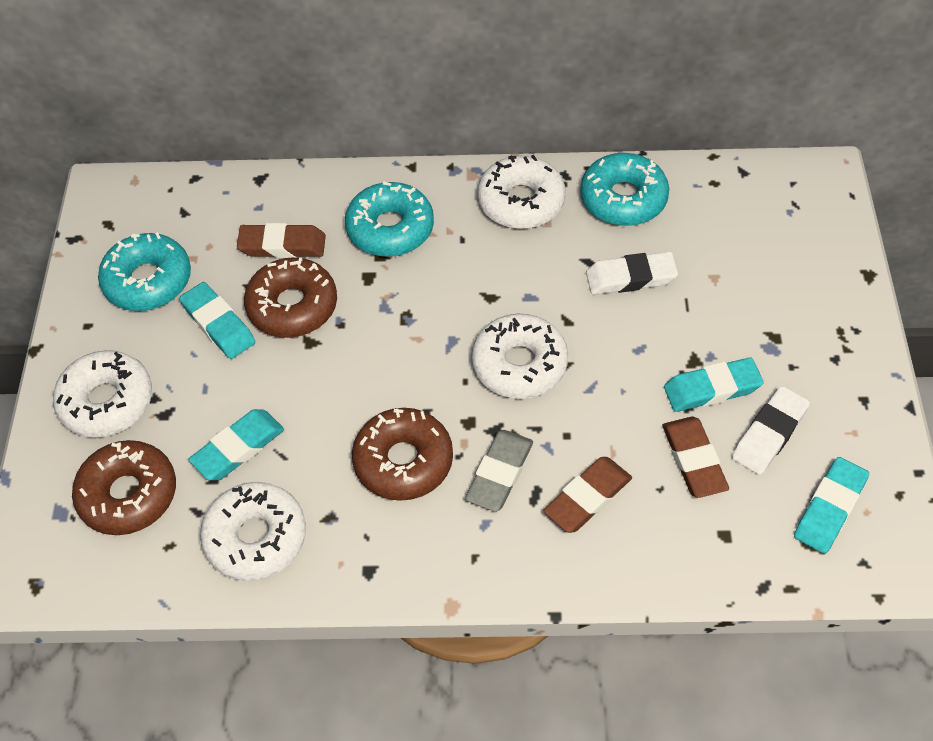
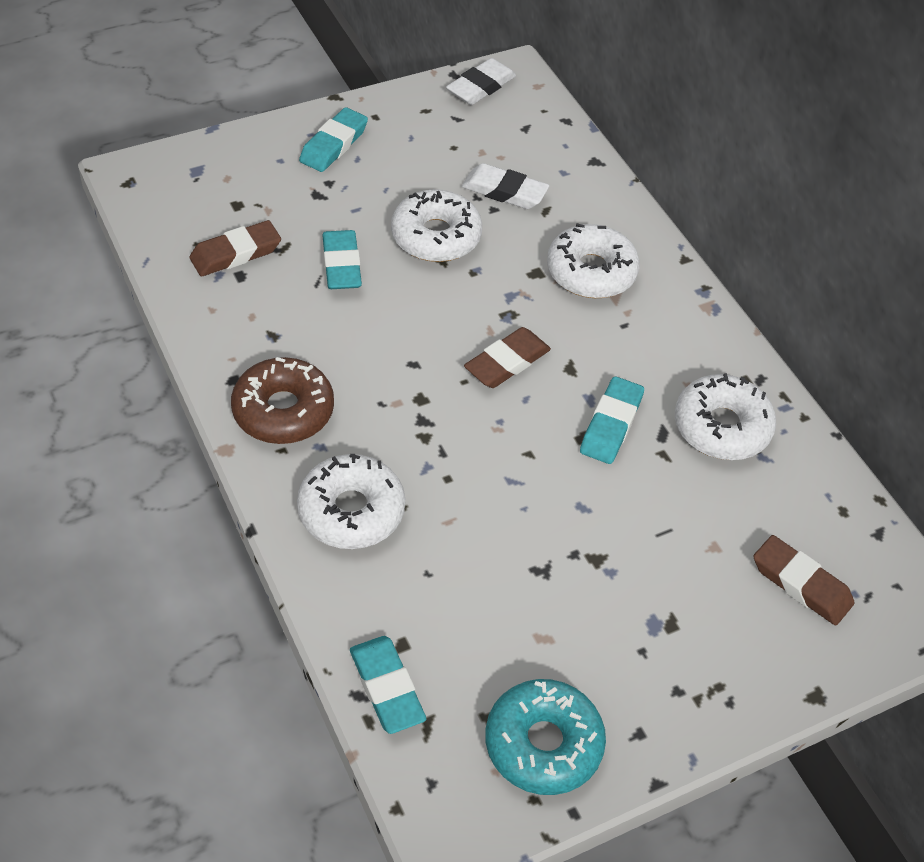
brown donut: [72,440,176,535] [244,257,337,338] [352,408,453,501] = 3 -> [231,357,334,444] = 1
grey eraser: [465,430,533,512] = 1 -> none = 0
turquoise donut: [98,232,191,311] [345,182,434,257] [580,153,669,226] = 3 -> [485,679,606,795] = 1

